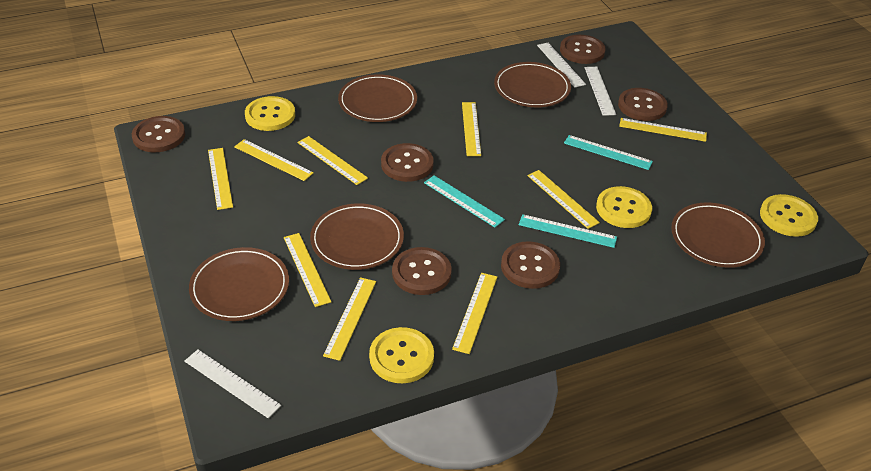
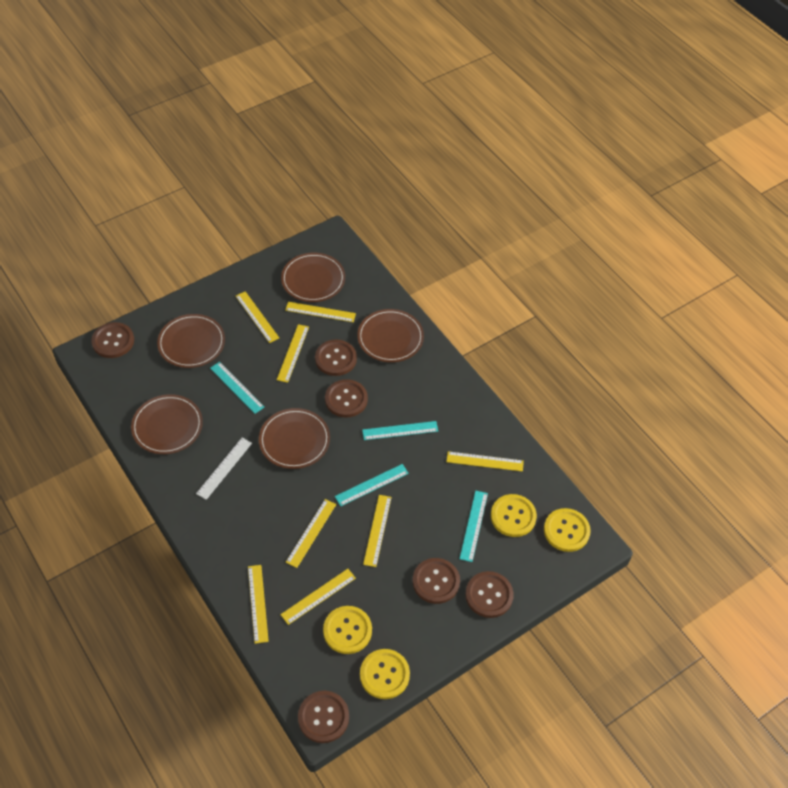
turquoise ruler: [424,175,505,227] [519,214,617,248] [564,135,653,170] = 3 -> [210,362,264,414] [335,464,409,506] [362,421,438,440] [459,491,488,562] = 4
white ruler: [184,349,281,418] [537,43,586,88] [584,67,616,116] = 3 -> [196,438,252,500] = 1
yellow ruler: [208,148,233,210] [234,139,314,181] [284,233,331,307] [298,136,368,185] [323,277,376,361] [452,273,497,354] [462,102,481,156] [527,170,600,229] [619,118,707,142] = 9 -> [236,291,279,343] [248,565,269,644] [277,324,309,383] [280,569,356,625] [285,302,356,322] [286,499,336,568] [363,495,392,567] [446,451,524,472] = 8

